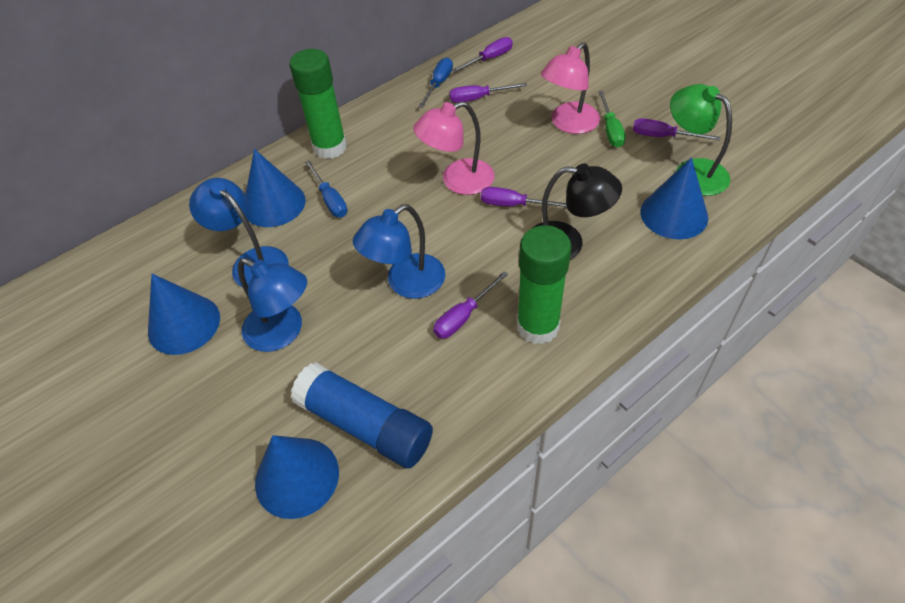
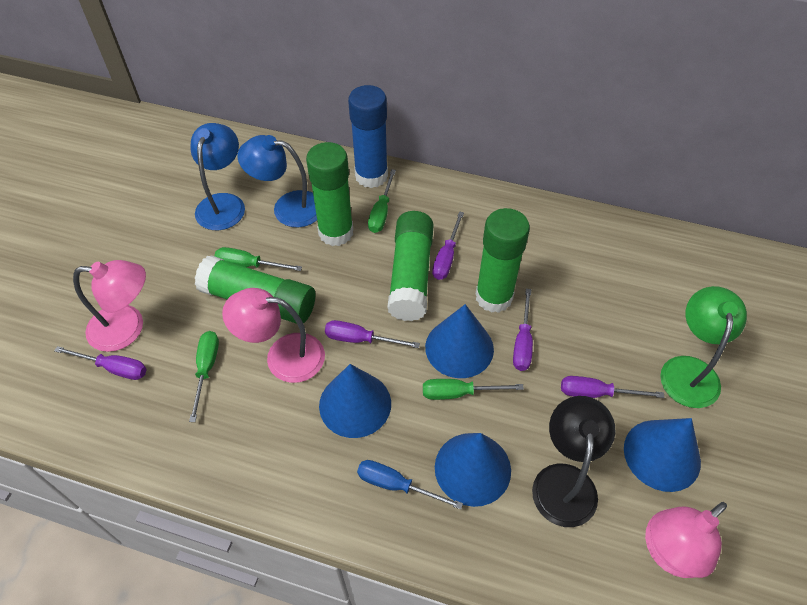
blue lamp: [189,178,289,287] [238,258,307,352] [353,204,445,299] = 3 -> [191,123,245,230] [238,135,317,227] = 2
blue screwdriver: [305,160,348,217] [418,58,453,108] = 2 -> [357,460,463,510] = 1
green glue stick: [289,49,347,159] [517,225,572,344] = 2 -> [195,255,315,324] [306,142,353,246] [387,211,434,321] [475,208,530,313] = 4
green screwdriver: [598,91,626,147] = 1 -> [189,331,219,422] [214,247,302,271] [368,169,396,233] [423,379,524,400] = 4
pink lamp: [413,101,494,195] [541,42,600,134] = 2 -> [73,260,146,352] [222,288,325,383] [645,502,727,578] = 3

